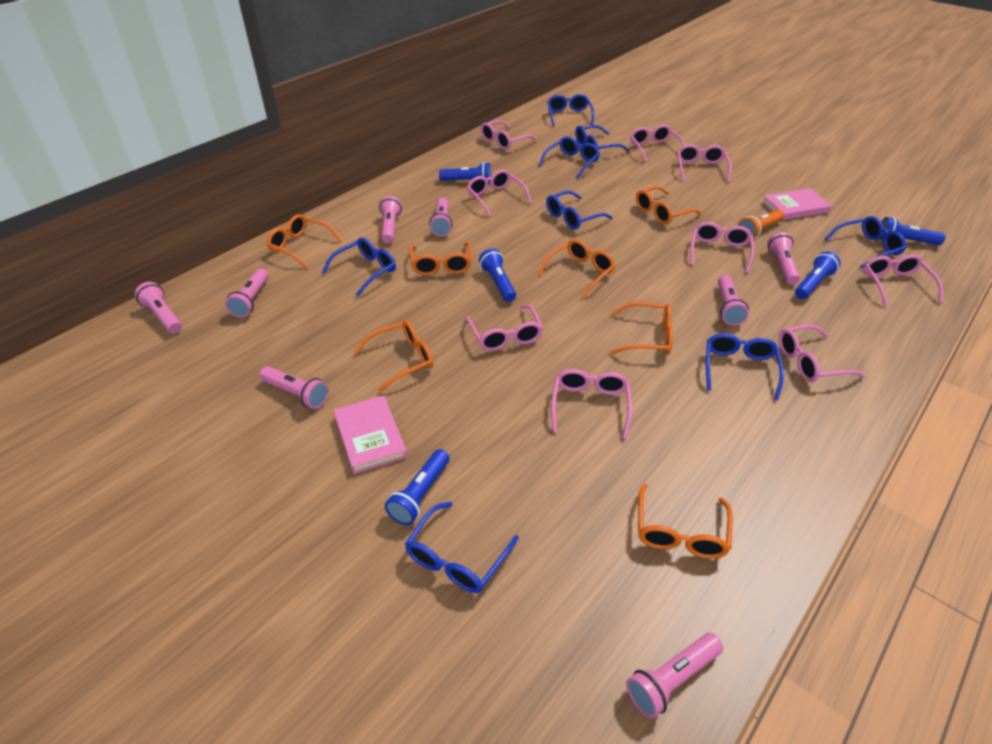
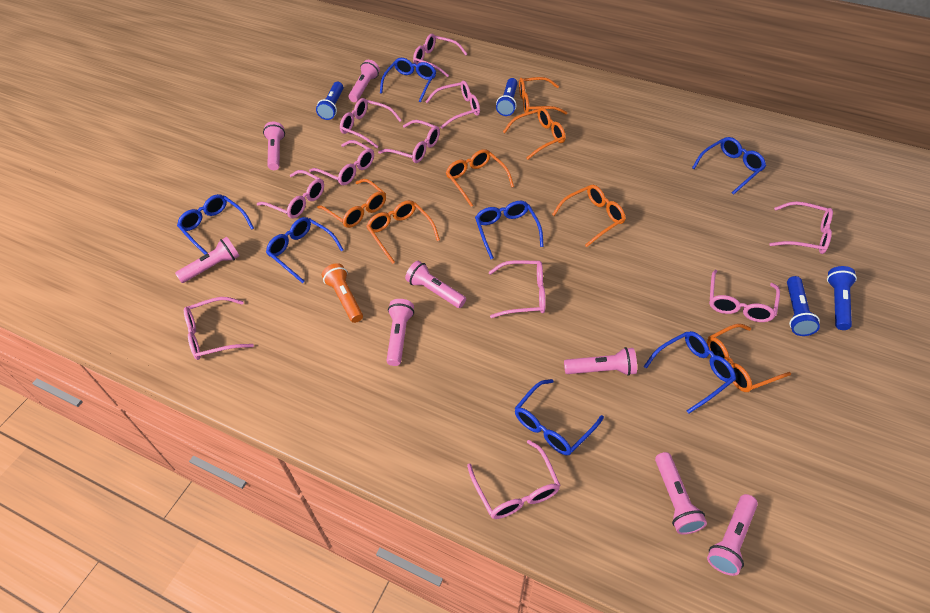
blue flashlight: [385,449,449,525] [439,162,491,183] [479,249,516,302] [795,252,841,299] [879,217,946,245] = 5 -> [316,82,343,120] [496,78,518,116] [787,276,820,336] [827,266,857,330] = 4
blue glasses: [322,238,396,296] [405,502,519,593] [539,136,600,179] [546,190,612,229] [547,94,594,126] [575,125,629,152] [706,333,784,400] [824,216,906,268] = 8 -> [177,194,254,255] [266,217,344,283] [380,58,436,102] [475,201,544,259] [515,379,604,455] [644,331,736,413] [692,137,766,195] = 7
pink book: [333,395,407,474] [762,188,832,220] = 2 -> none = 0
pink glasses: [466,305,543,351] [467,170,532,217] [481,120,537,150] [551,369,632,439] [630,125,685,163] [677,144,732,182] [690,222,754,273] [779,325,865,382] [863,255,943,306] = 9 -> [184,297,254,360] [257,170,324,219] [309,140,374,185] [340,98,402,148] [378,120,440,163] [413,34,467,77] [425,81,480,129] [467,440,561,519] [489,260,546,318] [709,270,780,322] [769,201,833,254] = 11

